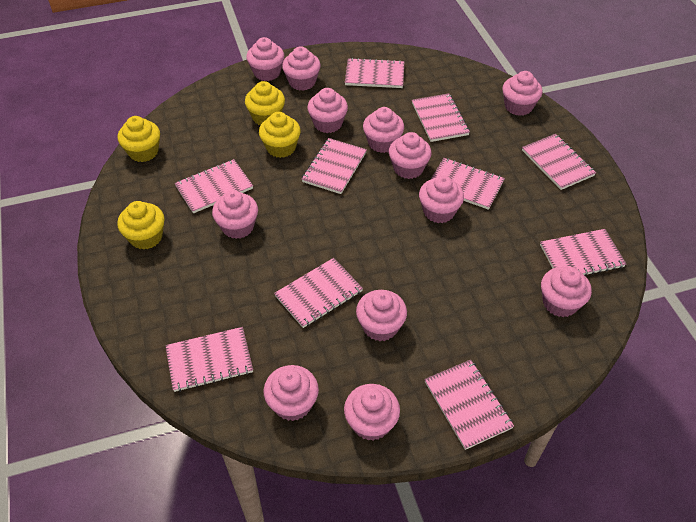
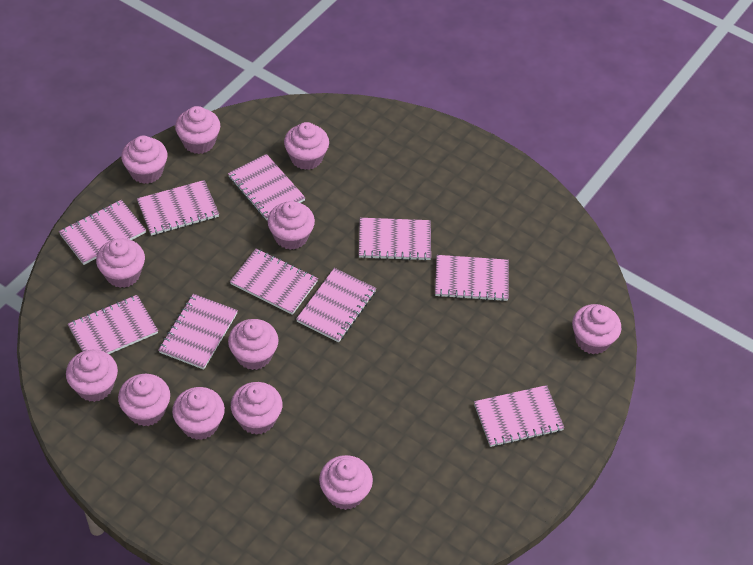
yellow cupcake: [117,201,165,250] [118,116,160,162] [245,81,285,125] [259,112,301,158] = 4 -> none = 0

